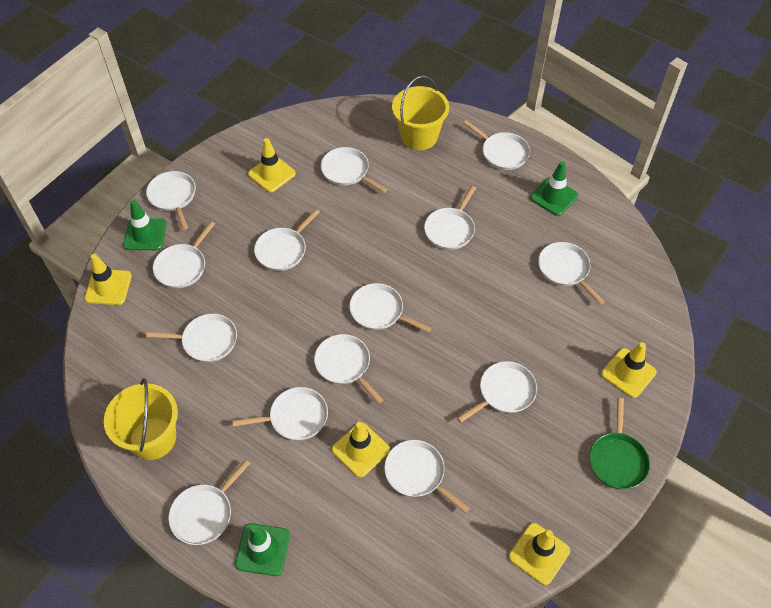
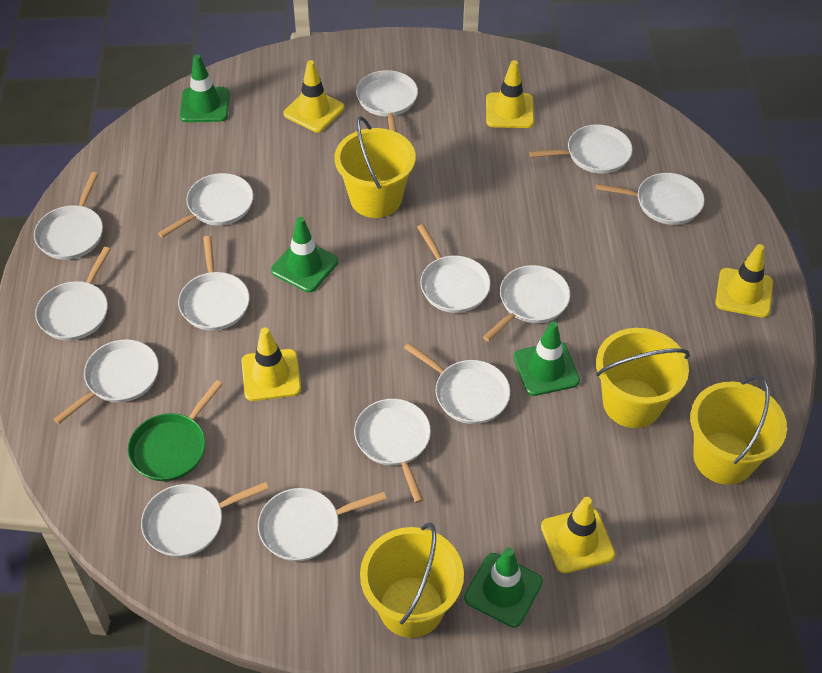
green traffic cone: [124,200,167,250] [235,523,290,576] [530,161,578,216] = 3 -> [180,54,230,122] [271,217,338,292] [464,548,543,627] [513,321,580,396] = 4
yellow bucket: [104,378,178,460] [392,75,449,151] = 2 -> [335,116,416,218] [360,523,464,638] [596,328,690,428] [690,375,787,485] = 4

